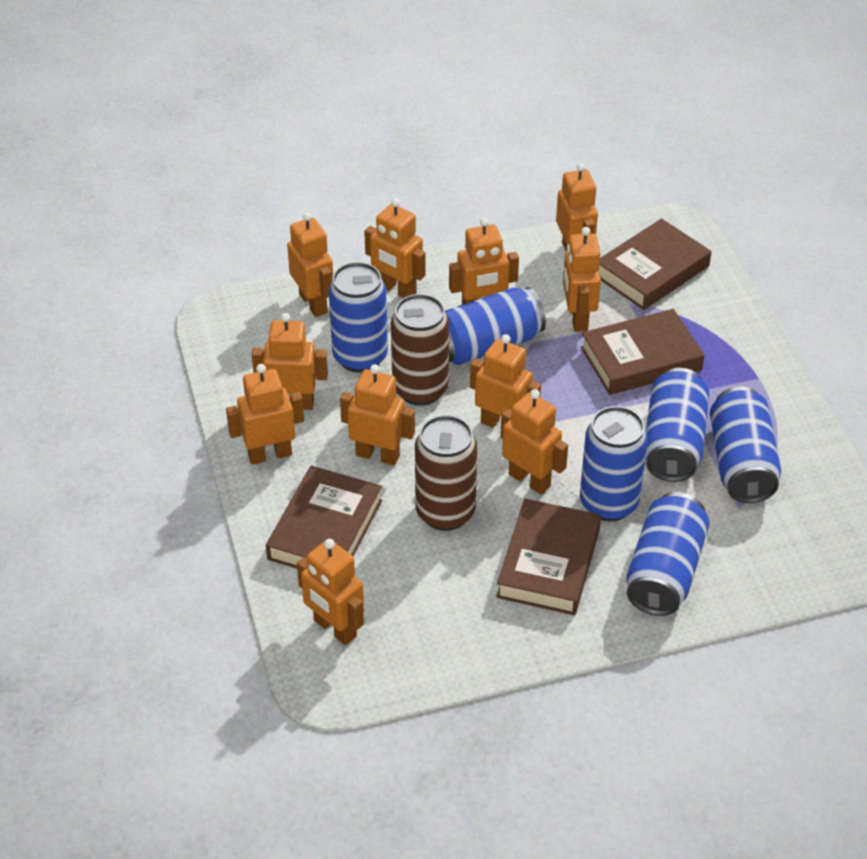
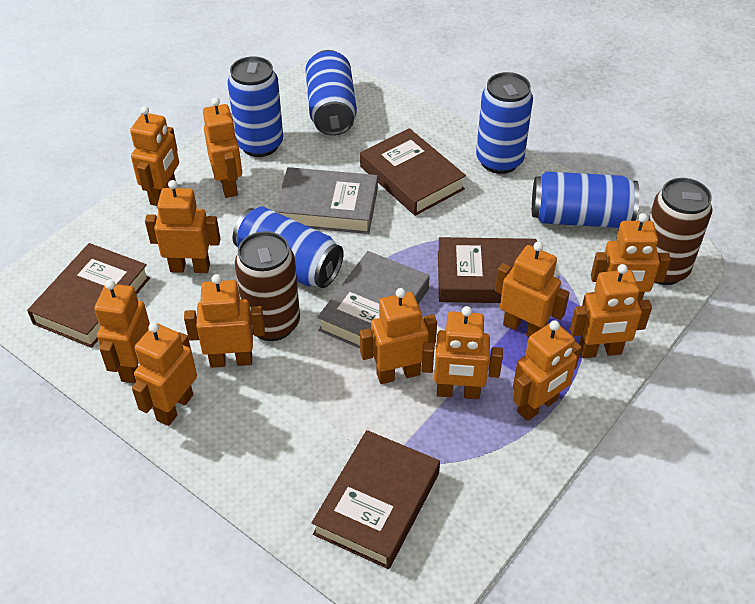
blue can: [329,262,388,373] [445,287,546,365] [580,406,648,522] [626,492,709,616] [646,368,709,482] [710,387,781,503] = 6 -> [228,56,283,157] [233,207,344,288] [305,50,357,136] [476,72,533,174] [532,171,639,228] = 5
grey book: none = 0 -> [275,167,378,234] [317,251,430,348] = 2
orange robot: [226,364,304,465] [252,313,328,410] [287,212,333,317] [297,539,364,645] [340,364,415,466] [364,198,425,298] [449,217,519,305] [470,334,541,428] [500,389,568,495] [556,163,598,251] [563,227,601,332] = 11 -> [94,280,150,383] [130,106,179,206] [132,322,197,426] [145,180,220,273] [184,274,265,368] [203,97,242,198] [360,288,437,384] [422,306,503,399] [495,242,570,337] [513,320,582,421] [570,264,652,358] [591,213,671,303] = 12

